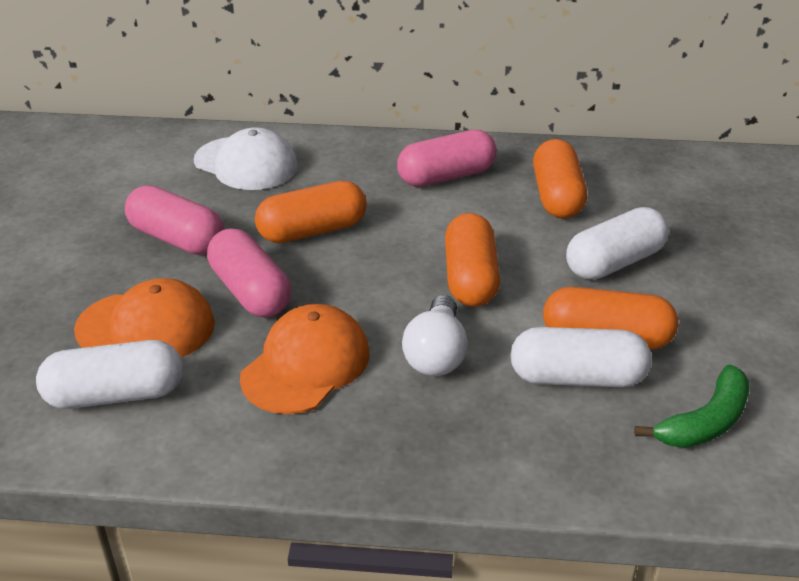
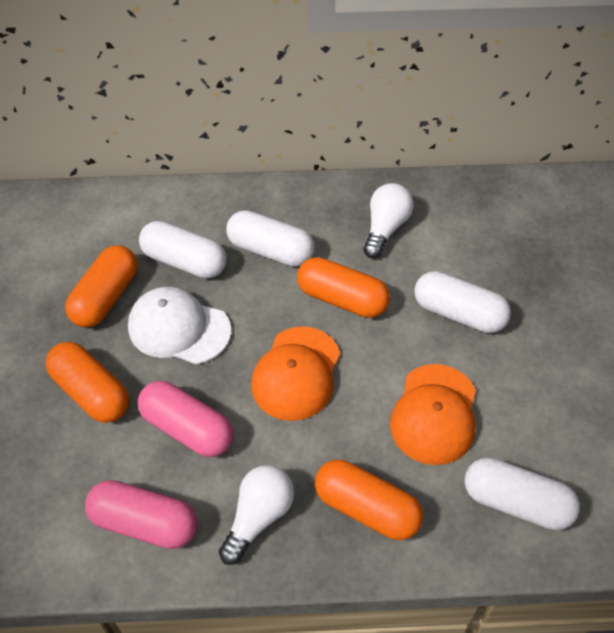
green banana: [634,365,750,448] = 1 -> none = 0
pink capsule: [125,185,224,255] [207,228,291,317] [397,130,497,187] = 3 -> [85,480,198,549] [138,381,234,457] = 2
white capsule: [36,340,183,409] [510,327,652,387] [566,207,669,280] = 3 -> [139,221,227,279] [226,210,315,267] [414,271,511,333] [464,458,580,530] = 4
white light bulb: [402,295,468,376] = 1 -> [219,465,294,565] [363,183,413,259] = 2

